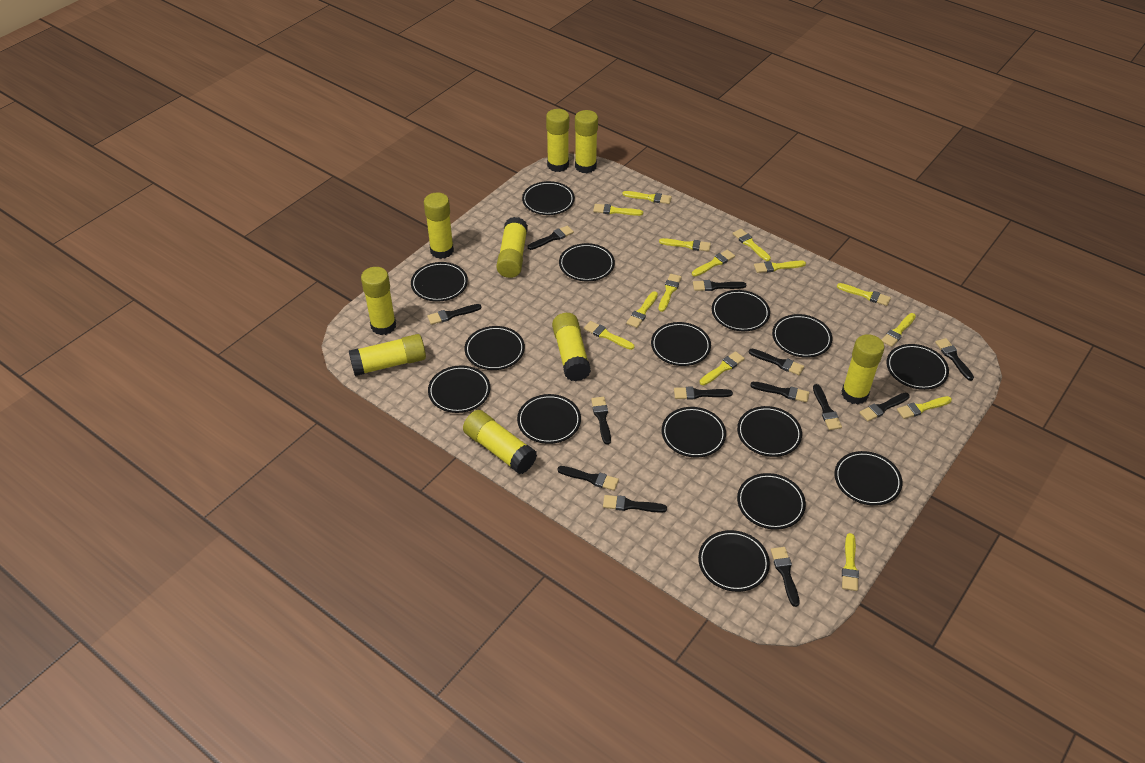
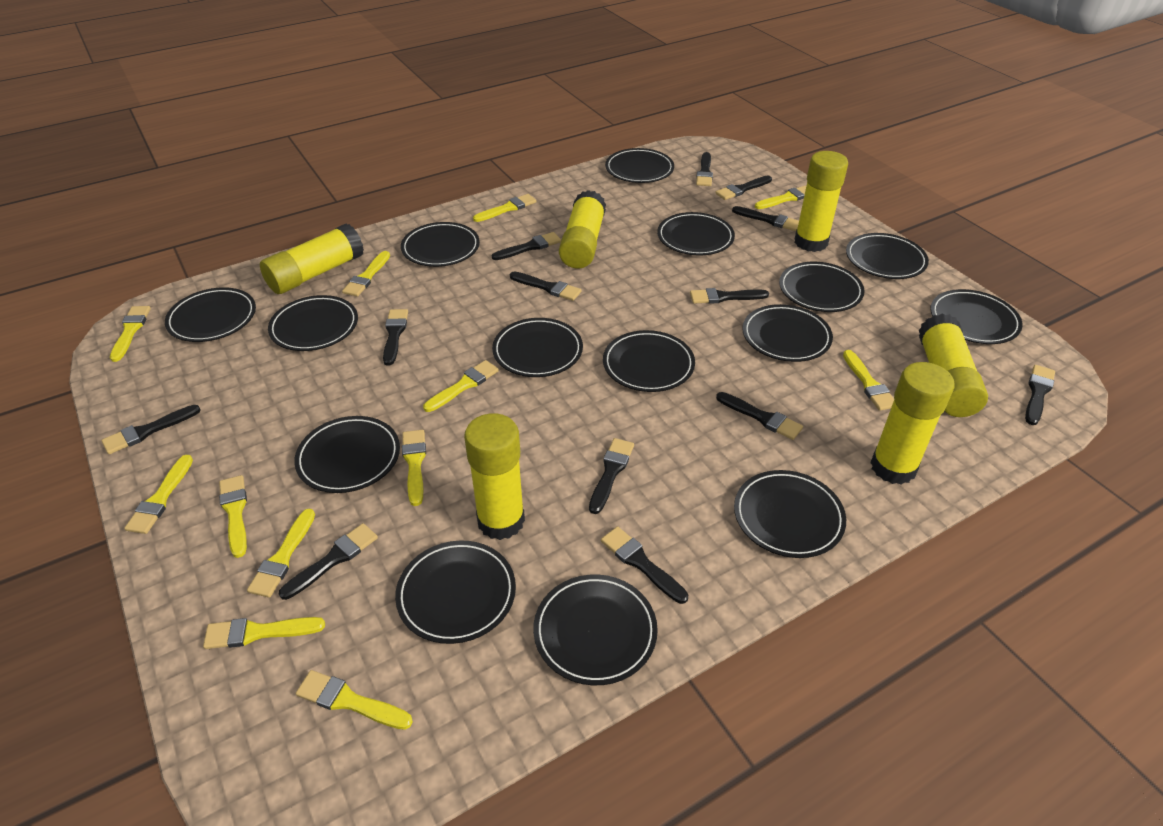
yellow brush: [584,321,634,350] [593,204,643,216] [622,191,672,204] [626,291,658,328] [658,274,682,312] [659,238,711,252] [692,250,735,276] [700,351,745,385] [732,229,771,261] [754,261,806,273] [837,283,891,306] [842,533,859,591] [882,313,916,347] [897,396,952,419] = 14 -> [110,306,151,362] [124,455,193,534] [203,617,325,649] [219,475,247,558] [247,509,315,598] [296,670,413,730] [342,251,390,297] [402,430,426,506] [423,360,499,412] [473,194,537,222] [755,185,806,209] [843,350,894,411] = 12
yellow glue stick: [349,334,426,376] [361,267,396,335] [424,192,454,259] [463,410,537,474] [496,217,528,278] [546,109,569,172] [552,313,591,381] [575,110,598,173] [842,334,884,405] = 9 -> [260,224,364,294] [464,413,525,540] [559,190,606,269] [794,151,848,252] [870,362,954,485] [919,314,988,417] = 6

